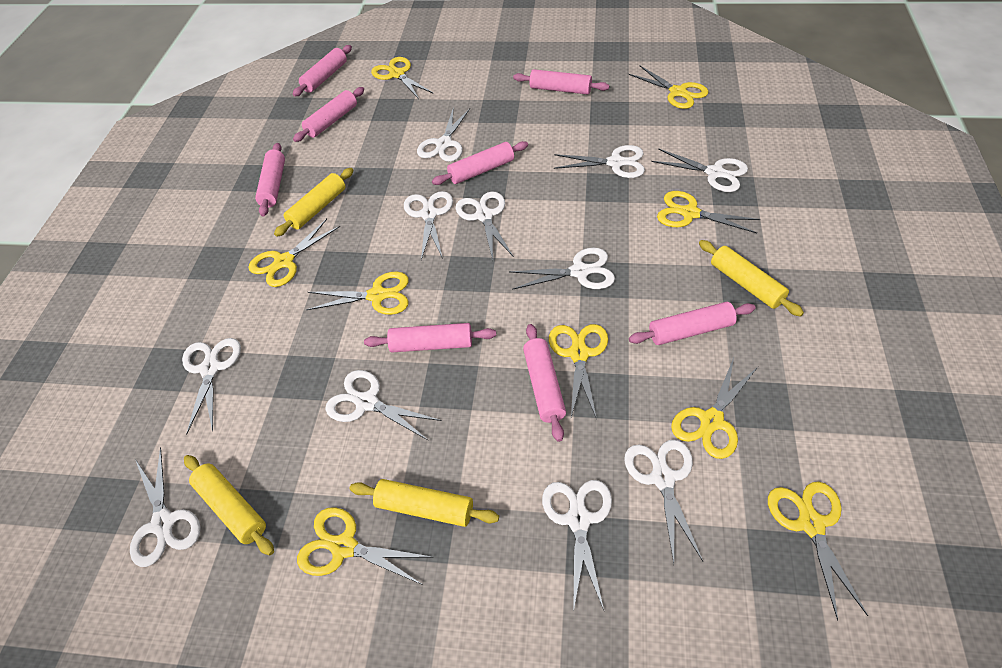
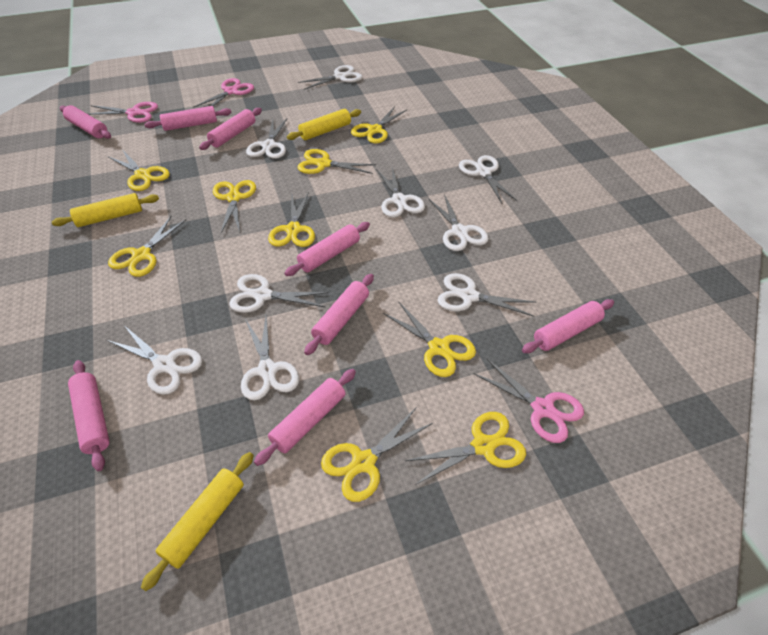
pink scissors: none = 0 -> [88,102,158,123] [193,78,254,108] [473,359,584,443] = 3
white scissors: [130,447,201,567] [182,338,241,434] [325,370,441,441] [404,191,453,260] [417,107,470,162] [456,191,514,260] [509,247,615,290] [542,480,612,612] [554,145,645,178] [624,439,703,564] [651,148,748,192] = 11 -> [107,325,202,395] [229,274,329,313] [241,316,299,400] [246,118,288,159] [298,65,362,90] [376,166,425,218] [428,194,489,251] [438,273,536,317] [459,155,517,204] = 9
yellow rolling pin: [184,455,274,555] [274,168,353,237] [350,479,499,527] [699,240,804,317] = 4 -> [52,193,159,227] [141,452,254,591] [287,109,361,140] = 3

